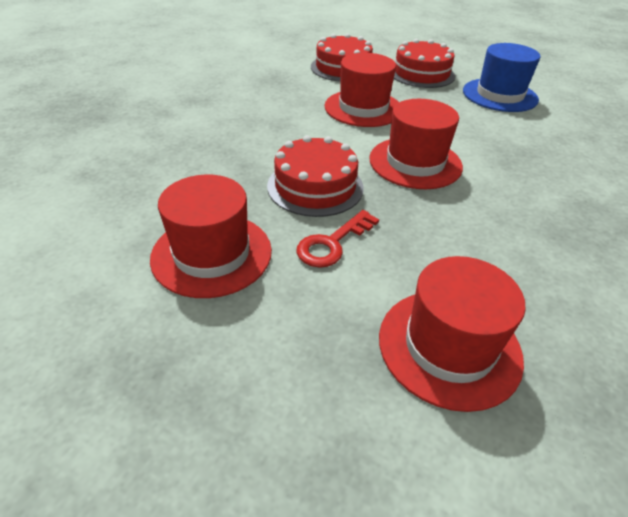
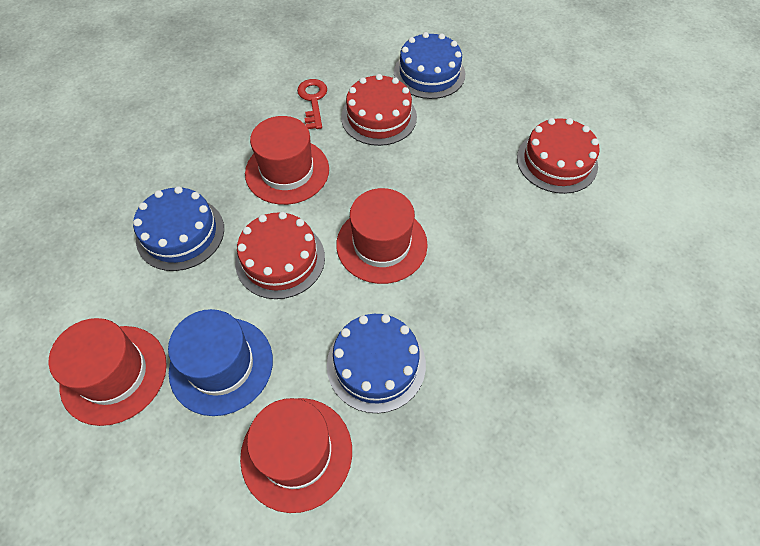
blue cake: none = 0 -> [133,186,224,271] [327,314,426,413] [394,32,465,99] = 3

